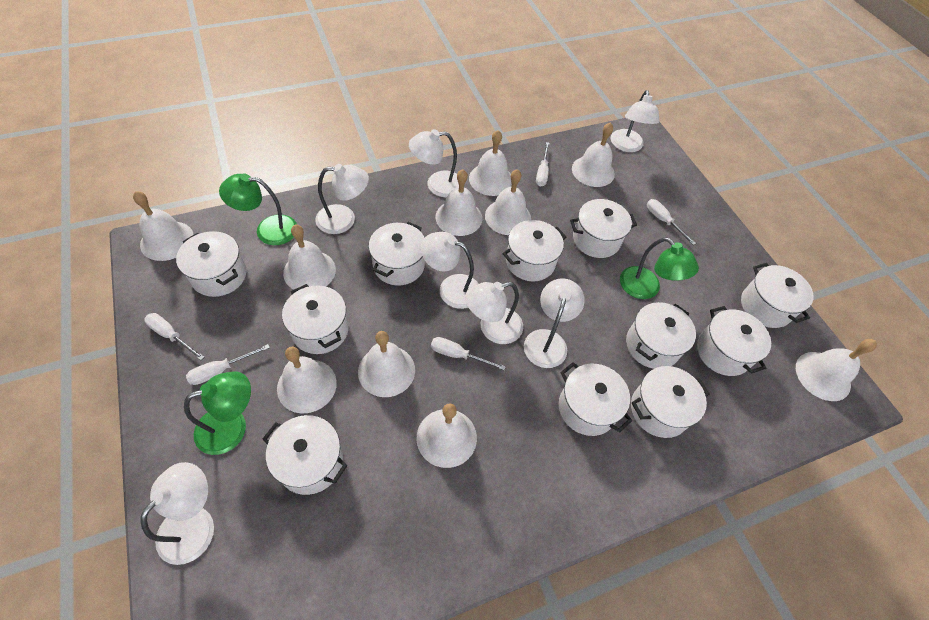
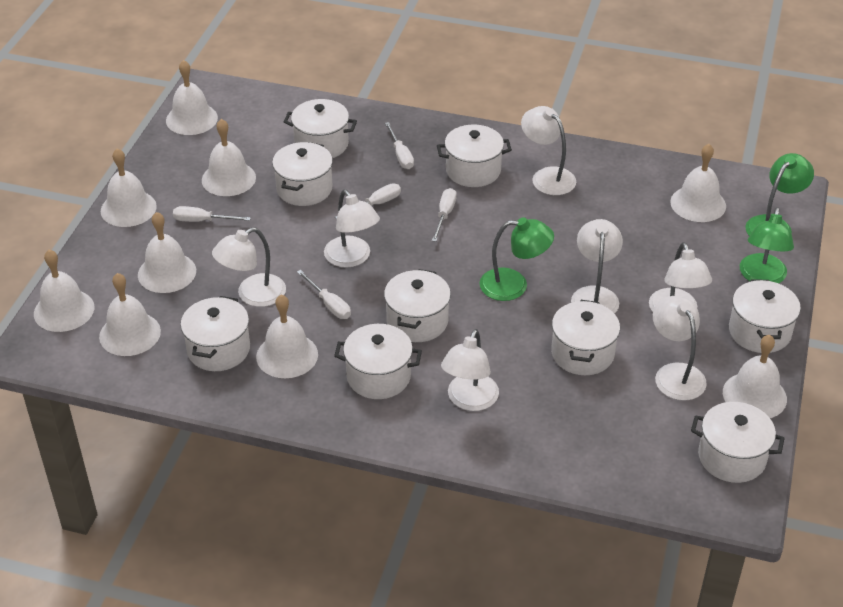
white bell: [133,191,194,261] [277,346,337,414] [283,225,336,289] [358,331,415,397] [416,403,477,468] [436,169,482,236] [469,130,512,196] [485,169,531,235] [572,122,615,187] [796,339,877,401] = 10 -> [34,250,94,332] [99,273,161,356] [101,148,157,227] [138,212,196,293] [166,60,218,135] [202,119,256,196] [256,294,318,378] [670,144,726,222] [723,335,787,418] = 9
white pot: [176,231,247,297] [263,415,347,495] [282,284,349,354] [369,222,425,285] [502,220,566,281] [559,362,632,436] [570,199,637,258] [626,302,696,369] [631,366,709,438] [697,306,771,376] [741,263,814,328] = 11 -> [181,296,250,371] [272,142,333,206] [284,99,357,158] [334,324,422,399] [384,269,451,342] [437,125,512,187] [551,300,620,375] [691,402,785,483] [729,279,801,353] = 9

